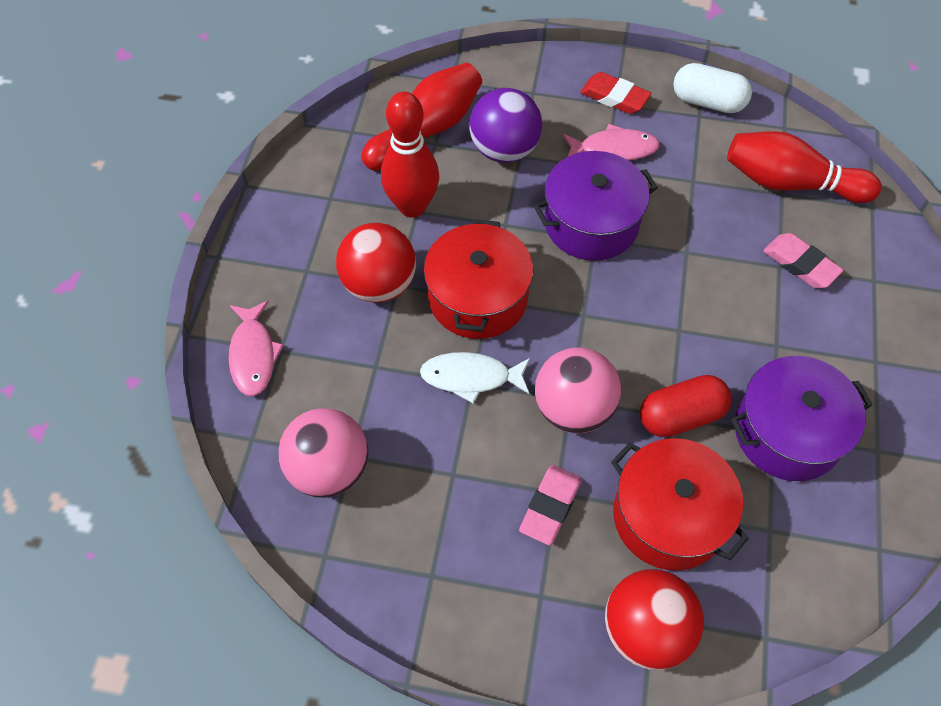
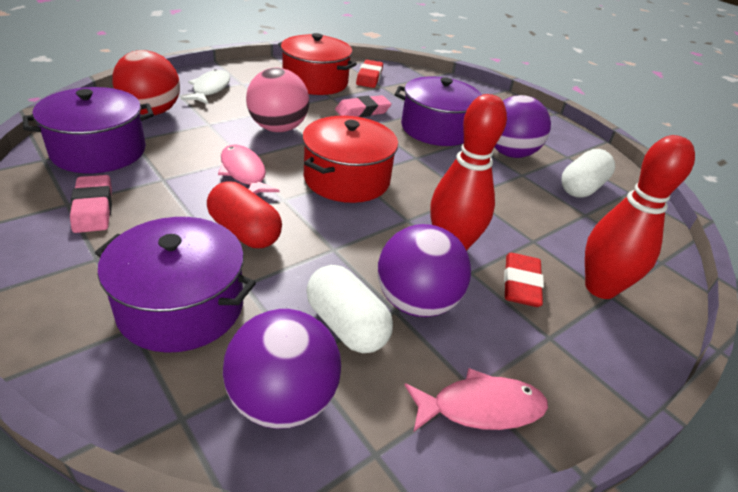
pink ball: [279,408,369,498] [535,348,621,433] = 2 -> [246,68,309,132] = 1
purple ball: [469,88,542,163] = 1 -> [223,309,341,429] [378,224,471,317] [494,95,551,158] = 3
purple pot: [534,151,658,261] [731,356,872,481] = 2 -> [23,87,154,173] [95,217,256,353] [395,77,482,146] = 3
red ball: [336,223,416,302] [605,569,704,670] = 2 -> [113,50,180,115] = 1
red bowling pin: [361,63,482,171] [381,92,439,218] [727,131,882,203] = 3 -> [430,94,507,251] [585,135,695,299] = 2
red eraser: [580,72,651,114] = 1 -> [356,60,383,88] [504,253,544,307] = 2
white capsule: [673,63,752,113] = 1 -> [306,265,393,353] [561,149,615,198] = 2

